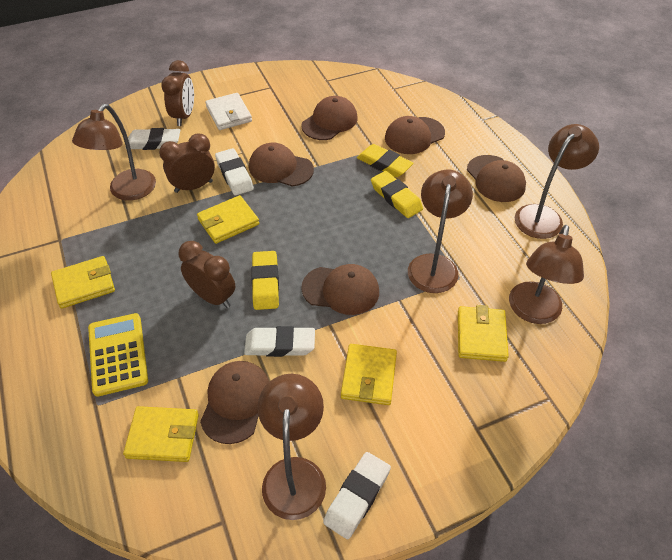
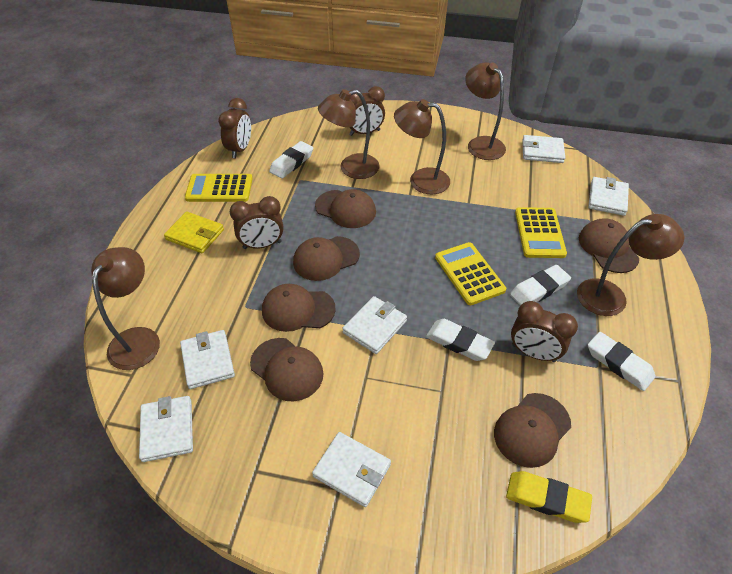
brown clock: [159,133,215,193] [161,60,194,126] [179,241,235,308] = 3 -> [218,98,251,158] [230,196,284,249] [349,86,385,136] [511,301,578,362] = 4
white wallet: [205,93,252,130] = 1 -> [139,396,193,462] [180,330,235,389] [312,432,391,507] [342,296,407,354] [522,135,565,163] [588,177,629,216] = 6
yellow calculator: [88,313,148,397] = 1 -> [185,174,253,202] [435,242,506,305] [515,207,567,258] = 3
yellow eraser: [251,251,279,310] [357,144,413,177] [371,171,423,218] = 3 -> [506,471,592,523] = 1
yellow wallet: [51,256,115,309] [123,406,199,462] [197,195,259,244] [341,344,397,405] [458,305,509,362] = 5 -> [164,212,224,253] = 1

